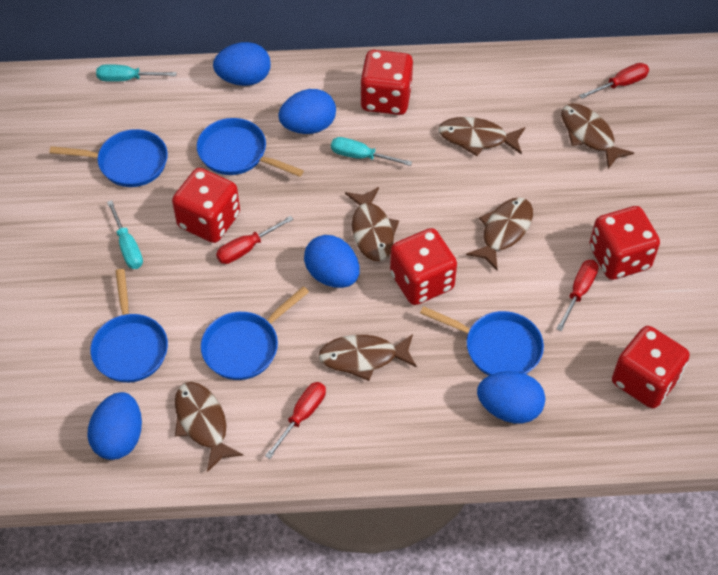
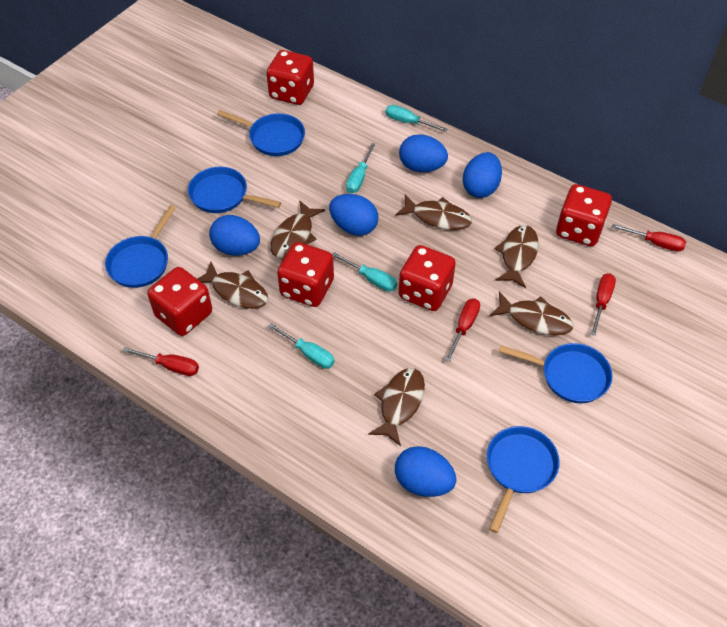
turquoise screwdriver: [96,64,177,82] [107,200,143,269] [331,137,412,166] = 3 -> [268,323,335,369] [332,252,397,292] [346,143,376,193] [386,105,448,132] = 4

